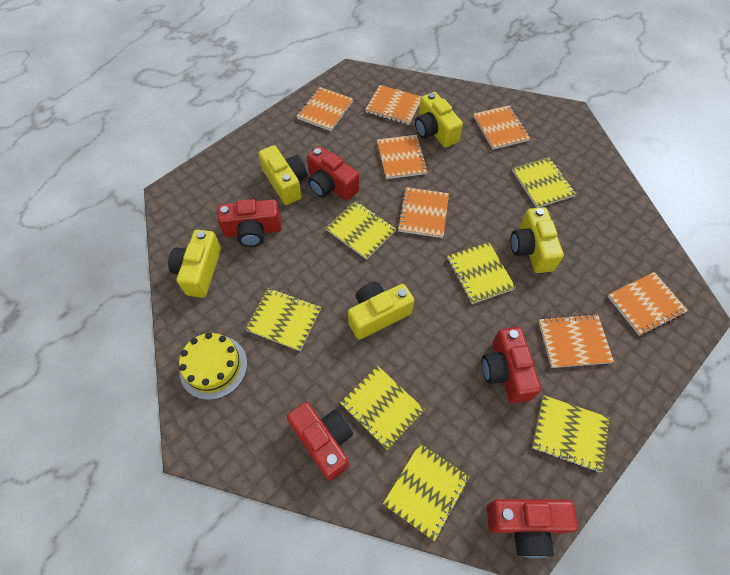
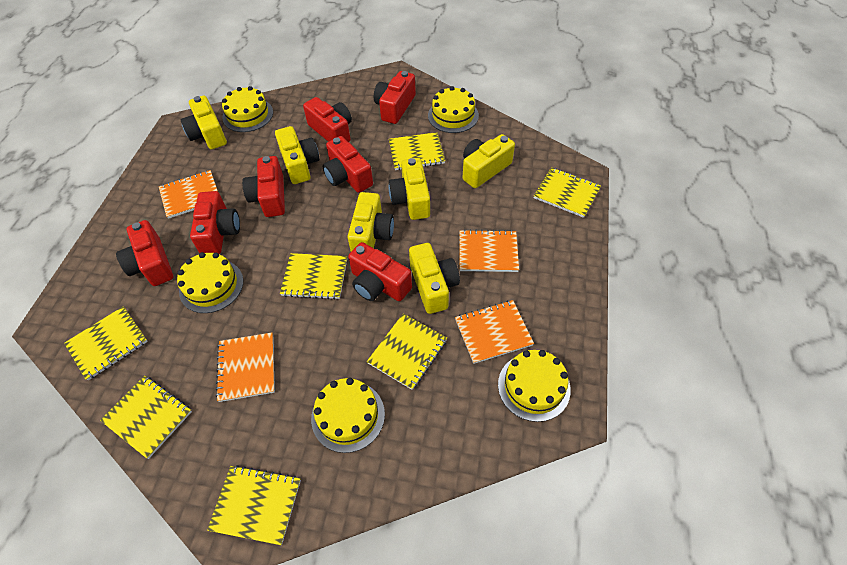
orange notebook: [296,87,353,131] [365,85,422,125] [377,135,428,179] [397,187,449,238] [473,105,531,150] [538,314,614,368] [607,272,688,336] = 7 -> [159,170,218,219] [216,333,275,402] [455,300,534,364] [459,229,519,272] = 4
red camera: [217,199,281,247] [287,402,353,481] [307,146,359,201] [482,327,541,403] [487,499,578,558] = 5 -> [116,220,173,286] [190,191,240,254] [242,156,285,217] [303,97,352,142] [323,136,373,193] [348,242,412,301] [374,71,416,124] = 7
yellow cake: [179,333,247,400] = 1 -> [177,252,243,313] [222,86,273,132] [311,378,385,453] [428,86,479,133] [498,350,571,422] = 5
yellow camera: [168,230,221,298] [258,145,307,205] [348,282,414,340] [415,92,463,147] [510,207,564,273] = 5 -> [180,96,227,149] [275,126,320,184] [347,192,394,251] [389,158,430,220] [409,243,460,314] [463,134,515,188] = 6

